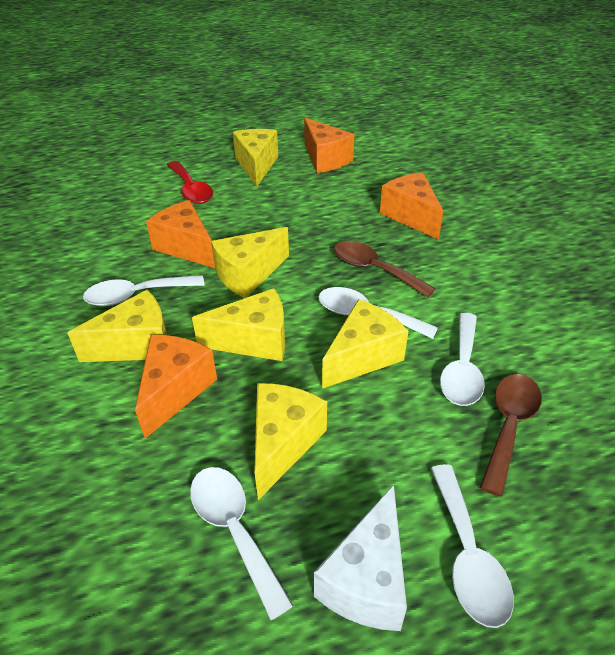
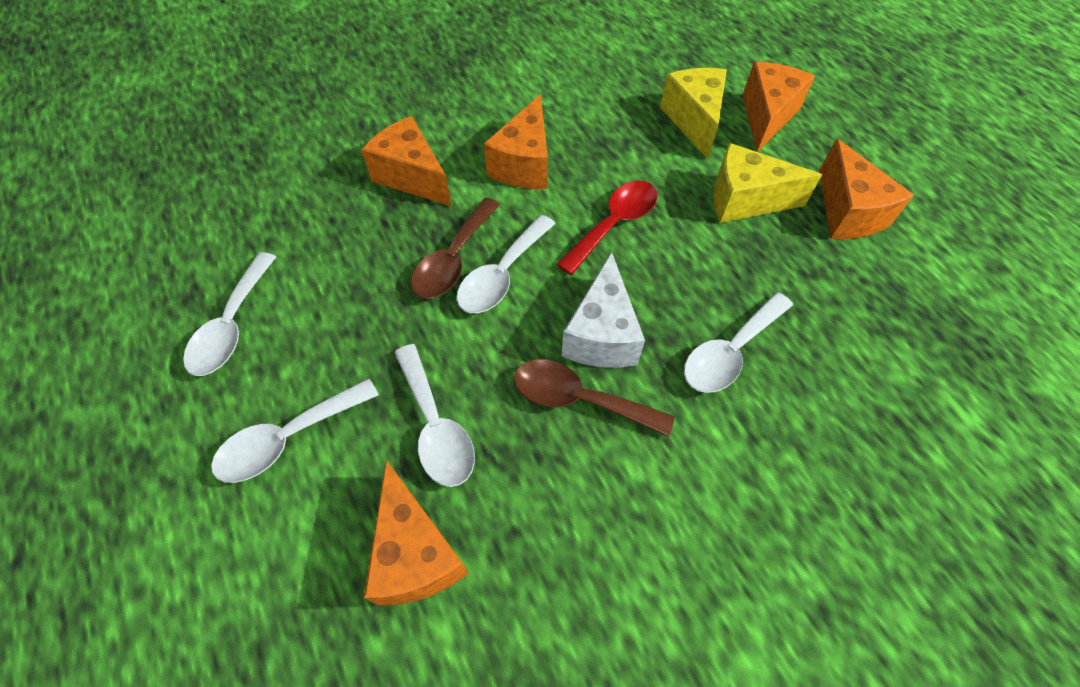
orange cheese: [135,335,217,439] [146,200,215,268] [304,118,354,173] [380,173,444,240] = 4 -> [361,116,452,206] [364,460,469,606] [484,94,548,189] [742,62,815,152] [819,139,914,239] = 5
yellow cheese: [67,290,167,362] [192,288,285,361] [211,227,289,298] [233,129,278,187] [254,383,327,500] [322,299,408,389] = 6 -> [660,68,727,159] [713,143,822,223] = 2

